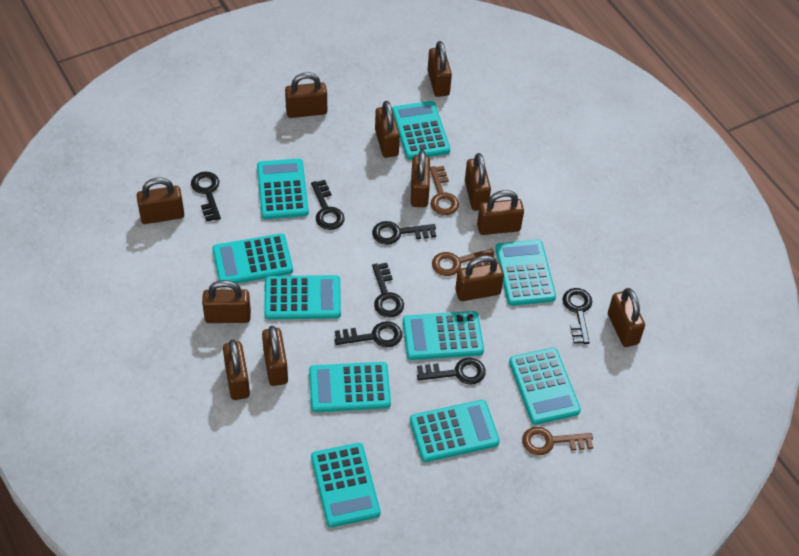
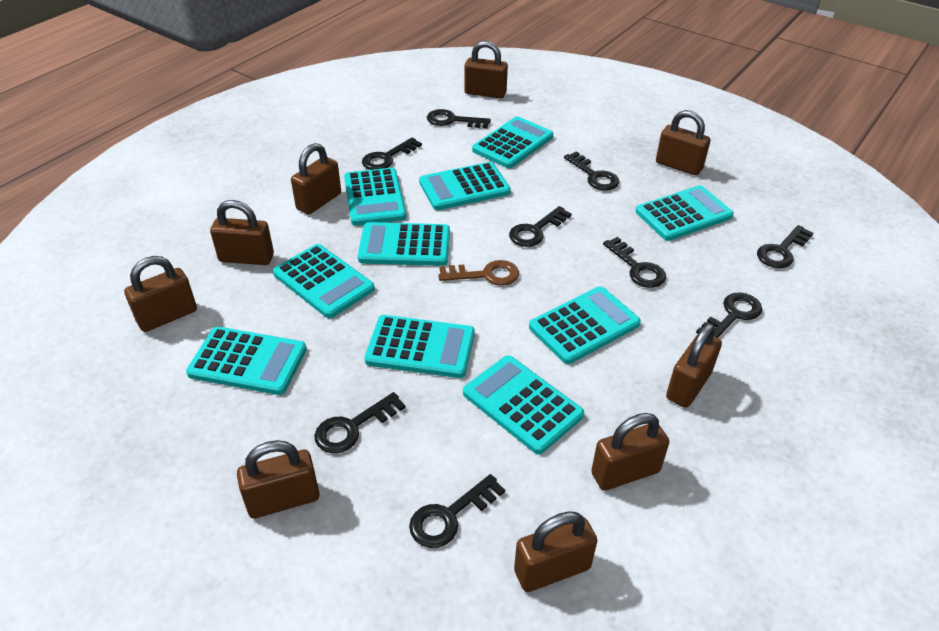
black key: [191,172,221,222] [311,180,344,230] [335,321,402,347] [372,221,436,245] [372,263,404,318] [417,358,486,385] [563,288,592,344] = 7 -> [314,392,406,453] [362,137,422,170] [409,474,505,548] [427,109,491,128] [509,206,572,247] [564,151,620,191] [603,237,666,288] [696,292,762,338] [757,225,813,268] = 9
brown key: [430,166,459,215] [432,248,496,276] [522,427,593,455] = 3 -> [438,260,519,286] = 1
brown padlock: [137,178,184,224] [202,280,251,323] [223,340,250,400] [262,326,288,386] [285,72,327,118] [375,101,400,158] [411,150,430,207] [428,41,452,97] [455,255,504,301] [465,153,491,211] [477,190,524,235] [608,288,645,347] = 12 -> [124,256,197,332] [210,200,274,265] [237,440,320,518] [291,143,341,215] [464,41,508,98] [514,511,597,592] [591,413,669,491] [656,110,710,175] [666,323,722,408] = 9

